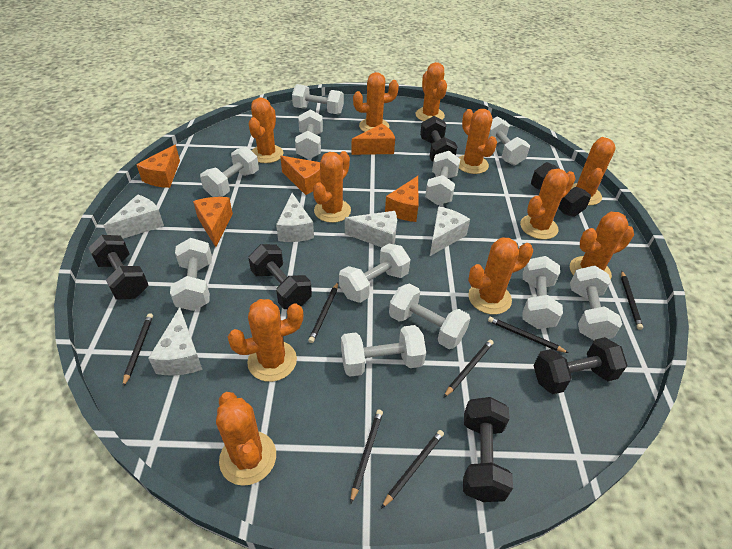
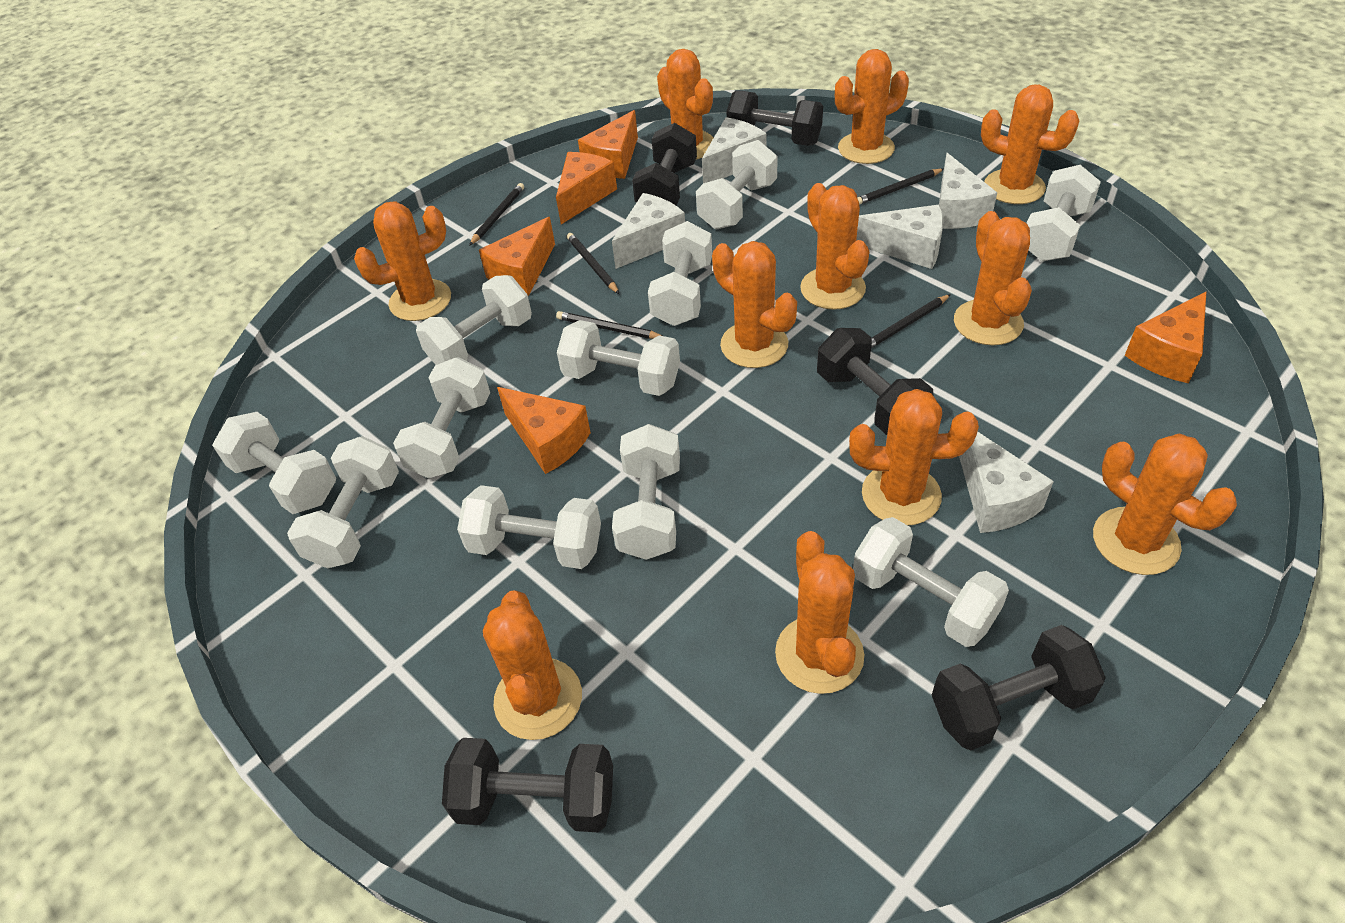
black dumbbell: [89,235,148,300] [248,244,312,309] [420,116,457,161] [463,397,513,502] [531,162,591,217] [533,337,627,394] = 6 -> [442,738,613,832] [632,123,697,206] [727,90,823,146] [817,328,933,435] [932,625,1106,751] = 5
black pencil: [123,313,153,387] [308,282,338,343] [351,410,383,503] [381,430,444,509] [444,340,494,397] [488,317,569,353] [621,271,643,330] = 7 -> [469,183,524,246] [556,311,662,339] [567,233,619,294] [857,169,944,205] [871,294,951,348] = 5

